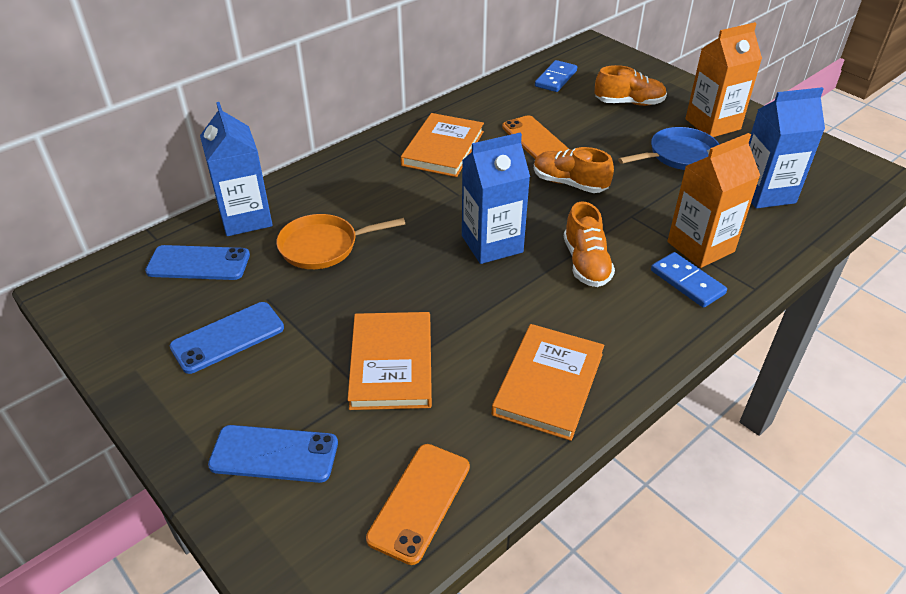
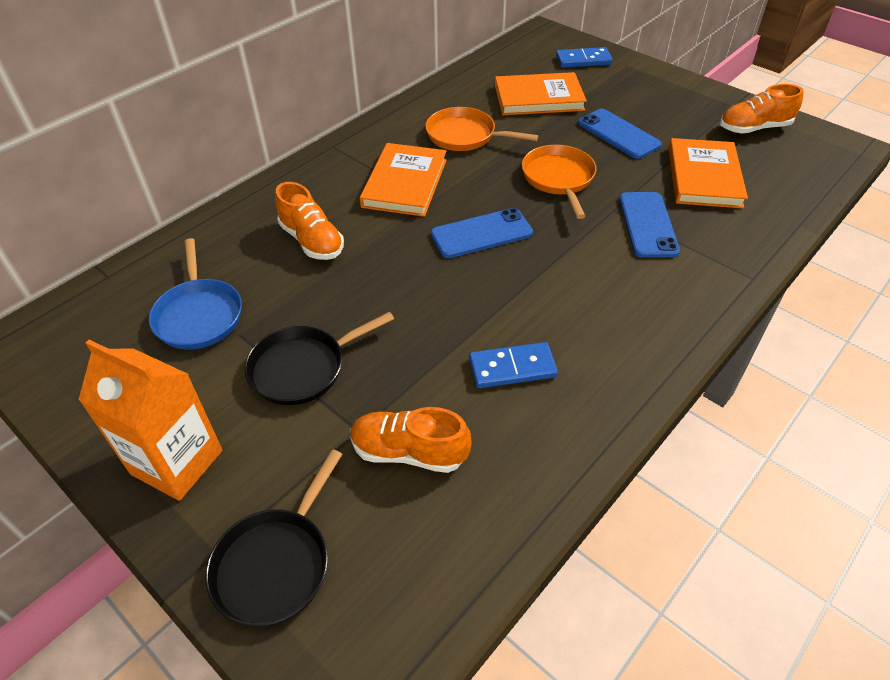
black pan: none = 0 -> [205,449,342,627] [244,312,394,405] = 2
blue carton: [200,102,273,236] [462,133,530,264] [749,87,825,208] = 3 -> none = 0
orange carton: [667,133,760,268] [685,22,762,137] = 2 -> [79,340,223,501] = 1
orange pan: [276,214,405,269] = 1 -> [425,107,538,151] [522,145,597,219] = 2
orange phone: [366,444,470,565] [502,115,570,159] = 2 -> none = 0

